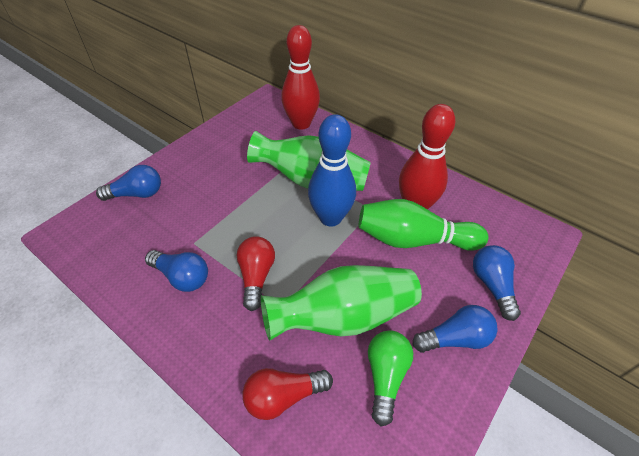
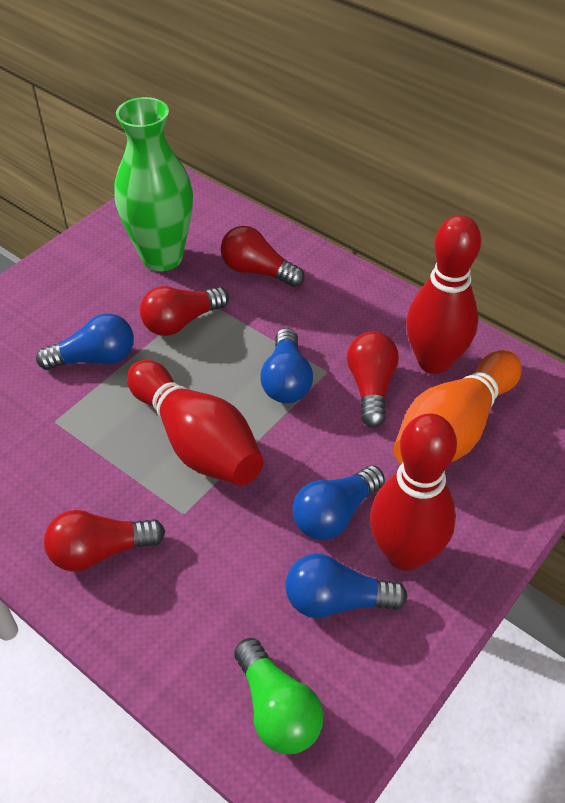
blue bowling pin: [308,114,356,227] = 1 -> none = 0
green bowling pin: [359,199,488,251] = 1 -> none = 0
green vase: [247,131,371,191] [261,265,422,341] = 2 -> [114,97,193,271] = 1
orange bowling pin: none = 0 -> [394,350,522,464] = 1
red bowling pin: [281,25,320,130] [399,104,455,209] = 2 -> [127,360,264,486] [370,413,457,571] [406,215,481,374] = 3
red light bulb: [236,236,275,311] [242,368,333,420] = 2 -> [44,510,166,572] [140,286,229,336] [221,226,305,287] [347,331,399,427] = 4

